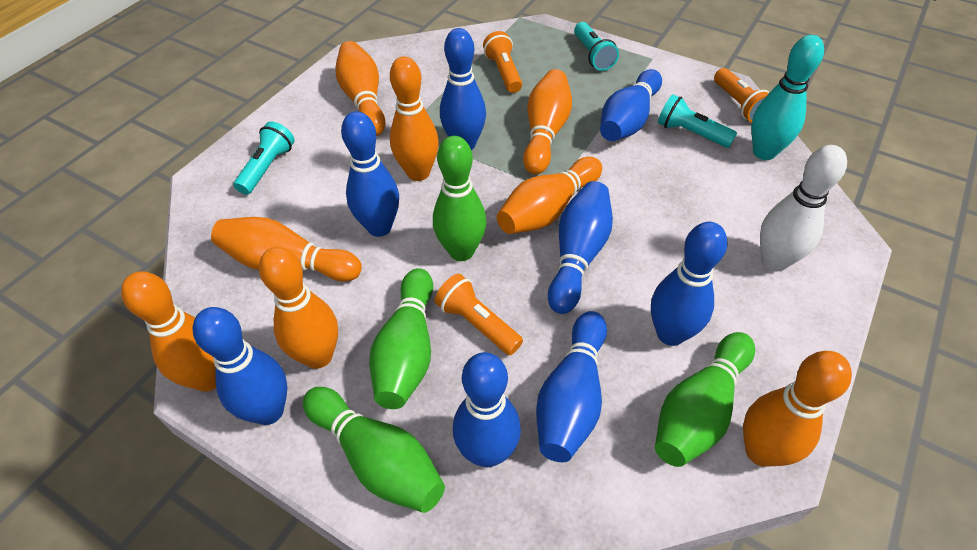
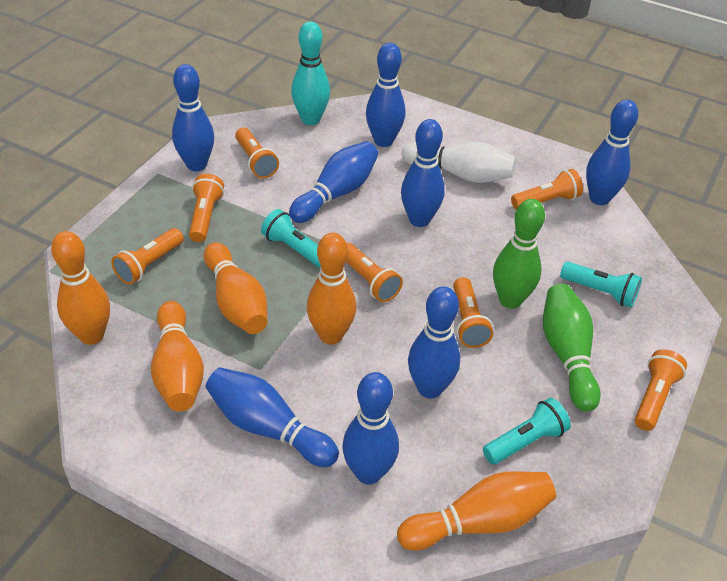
green bowling pin: [303,387,445,513] [369,268,433,409] [433,136,487,261] [655,332,755,467] = 4 -> [493,199,545,309] [543,284,601,412] = 2
orange bowling pin: [121,271,216,392] [211,217,362,281] [259,247,338,369] [335,41,386,136] [390,56,439,181] [497,157,602,234] [523,69,572,174] [743,351,852,467] = 8 -> [51,231,110,345] [151,301,204,411] [204,242,267,334] [307,233,356,344] [397,471,556,551] = 5
orange flashlight: [435,274,523,355] [483,31,522,93] [714,68,770,123] = 3 -> [111,228,184,285] [189,174,224,242] [235,128,279,178] [346,243,403,302] [453,277,493,348] [511,169,583,210] [635,349,687,431] = 7

